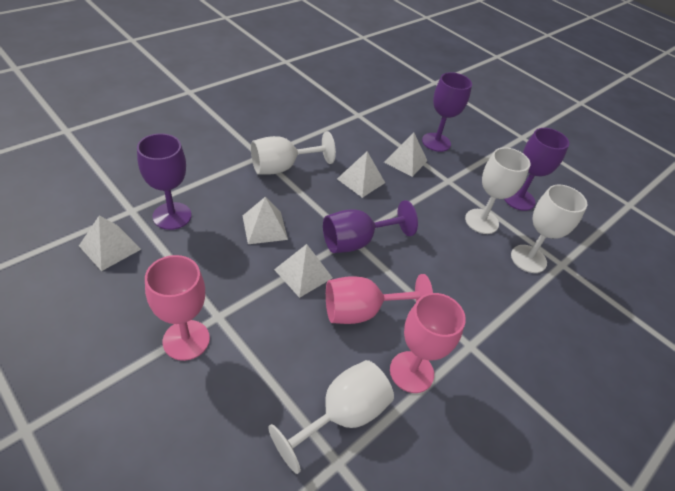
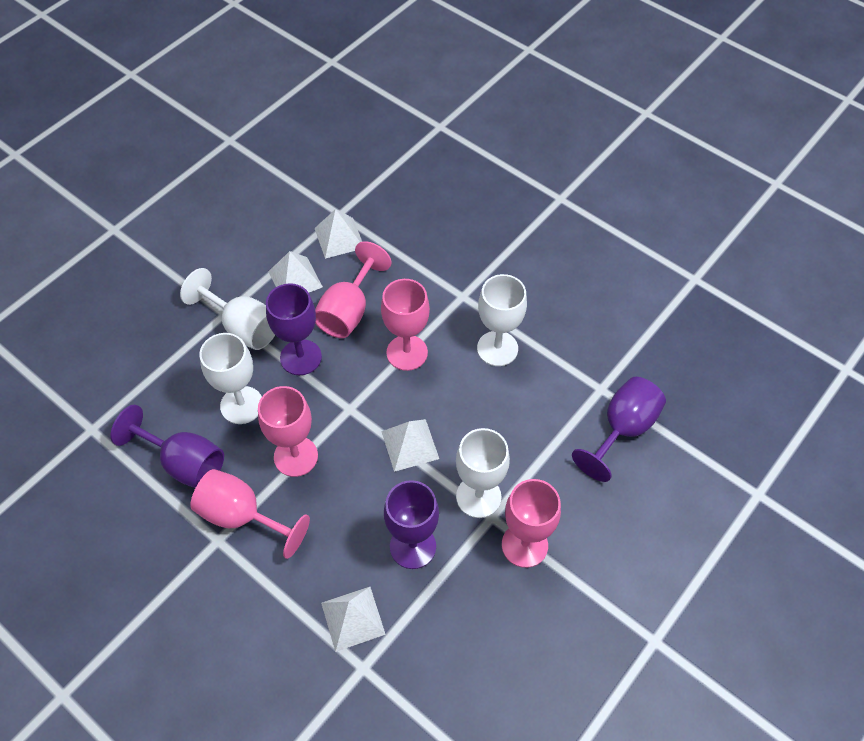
pink goblet: [145,255,210,361] [326,274,433,324] [390,293,466,393] = 3 -> [190,469,310,559] [258,386,318,477] [315,241,392,338] [381,279,430,371] [502,479,561,568] = 5
white pyramid: [79,215,141,271] [243,197,288,244] [274,244,333,298] [337,151,385,198] [384,133,427,177] = 5 -> [268,251,323,293] [314,209,362,259] [321,587,386,652] [381,419,439,472] = 4

